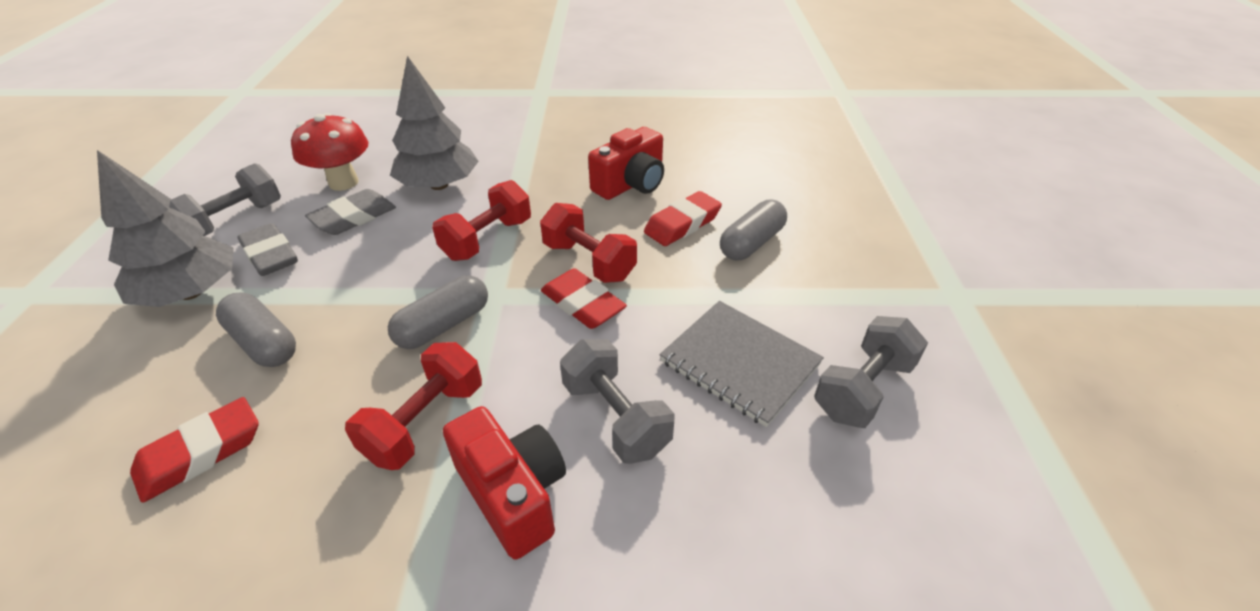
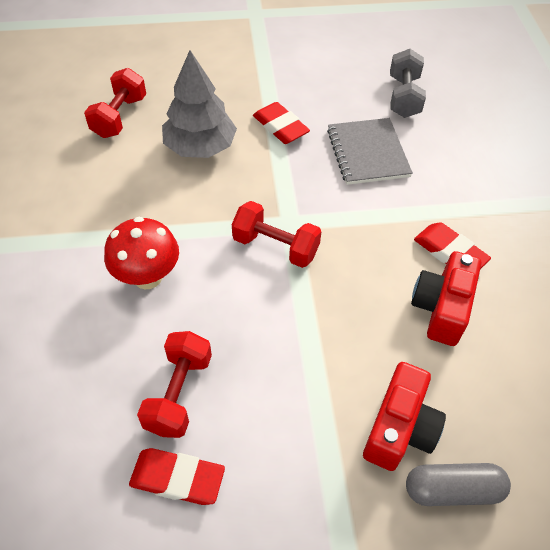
grey capsule: [216,293,296,367] [388,275,488,349] [720,200,787,260] = 3 -> [406,463,511,506] = 1
grey dumbbell: [169,163,281,236] [560,339,675,464] [814,316,928,428] = 3 -> [390,49,426,118] = 1
grey eraser: [237,223,298,276] [305,189,396,235] = 2 -> none = 0
grey tree: [97,150,234,307] [390,56,479,190] = 2 -> [162,50,237,158] = 1

